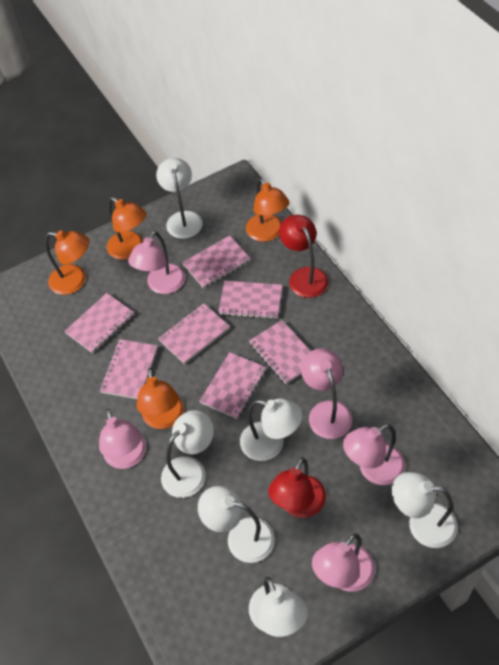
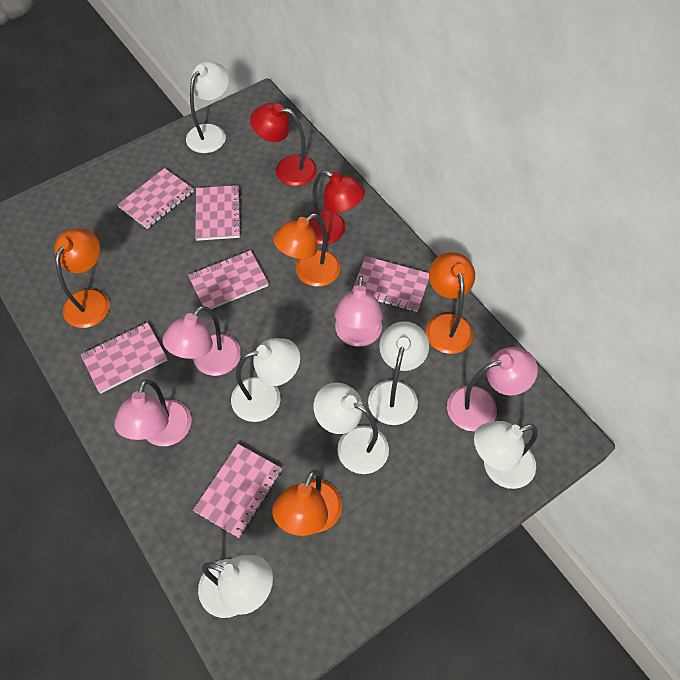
pink lamp: [99,409,146,469] [128,231,185,294] [301,348,352,439] [312,533,375,592] [343,424,405,485] = 5 -> [114,379,192,446] [162,306,241,376] [335,275,383,347] [447,347,538,431] = 4
pink notebook: [64,293,134,353] [100,339,158,399] [158,303,230,364] [182,236,251,289] [199,352,267,419] [218,281,282,319] [249,320,311,384] = 7 -> [81,322,167,394] [117,168,194,229] [188,250,269,309] [193,444,282,538] [195,185,242,241] [352,256,429,312] = 6

